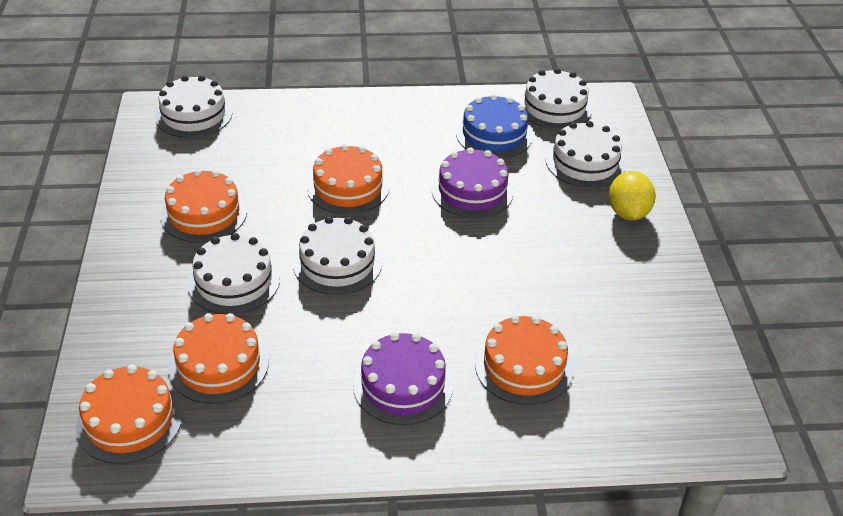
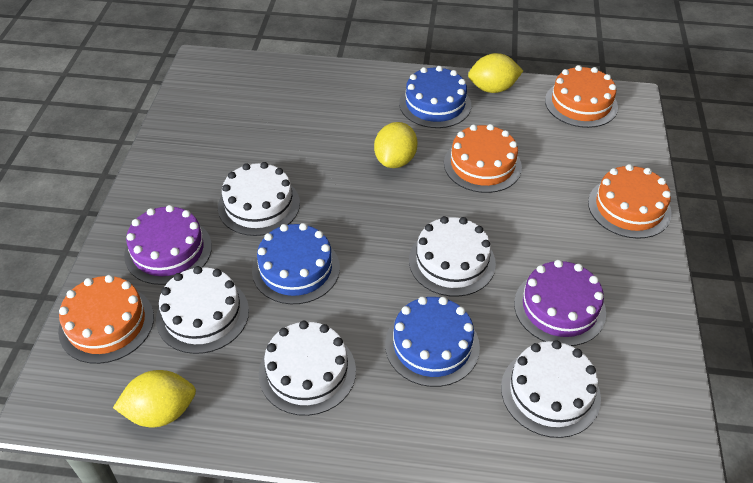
blue cake: [456,94,533,158] = 1 -> [252,223,340,304] [385,296,480,387] [399,66,471,128] = 3
orange cake: [76,365,183,464] [161,169,247,243] [168,313,269,404] [307,144,389,214] [475,315,573,405] = 5 -> [58,275,154,364] [444,124,522,193] [545,65,618,128] [588,164,672,239] = 4
yellow lemon: [609,171,656,220] = 1 -> [113,370,196,427] [374,122,417,168] [468,53,523,93] = 3

